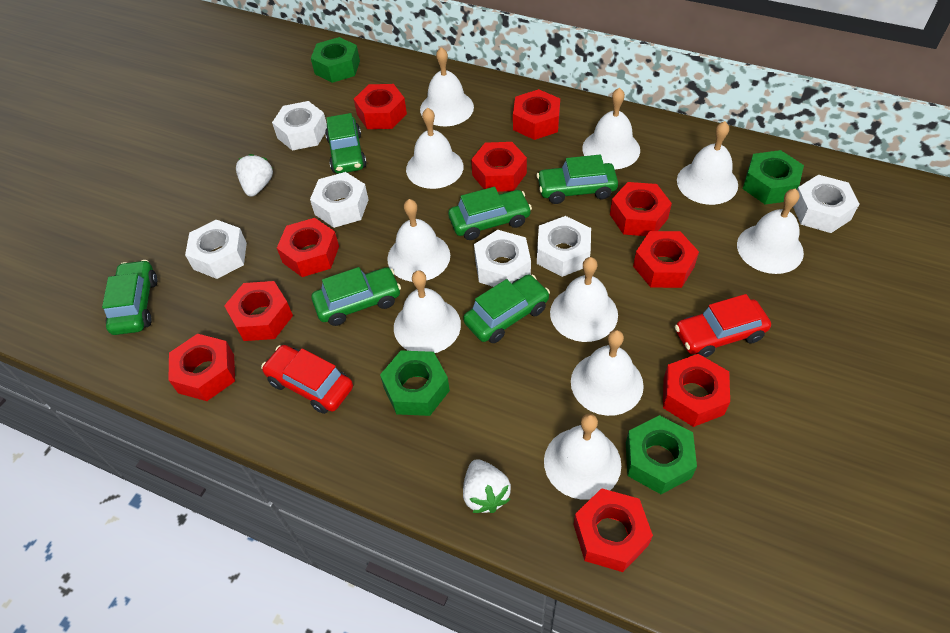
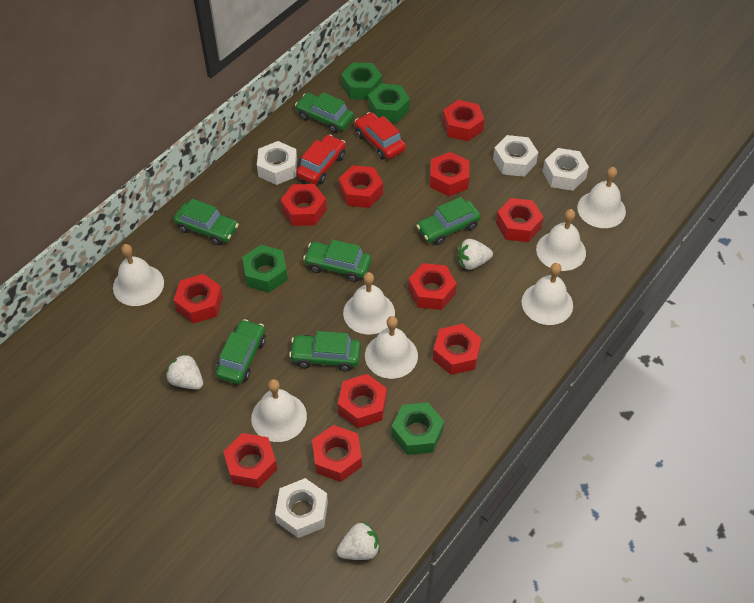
red nut: [168,334,235,401] [224,281,293,341] [277,218,339,277] [354,84,407,129] [471,142,527,192] [513,89,560,140] [573,488,653,572] [610,182,672,236] [633,231,699,288] [663,354,730,427] = 10 -> [174,274,223,324] [223,433,277,488] [280,184,327,226] [312,425,362,482] [338,374,387,428] [339,165,383,208] [408,263,457,310] [430,152,469,196] [433,324,482,375] [442,100,484,141] [496,198,543,242] = 11
white bell: [387,199,450,282] [394,270,461,353] [406,108,463,189] [420,47,474,126] [544,413,621,500] [550,257,618,342] [571,330,644,416] [582,87,640,170] [677,121,738,205] [737,189,804,274] = 10 -> [113,244,164,306] [251,379,307,442] [343,272,395,335] [365,316,418,379] [522,263,573,325] [536,209,586,271] [577,167,626,228] = 7
white nut: [185,220,247,279] [272,101,327,150] [310,172,369,228] [474,230,531,287] [537,216,591,277] [793,175,859,233] = 6 -> [257,141,297,185] [275,478,328,538] [493,135,538,177] [542,148,589,191] = 4
white strawberry: [236,154,273,197] [463,459,511,513] = 2 -> [166,354,203,389] [337,522,380,560] [457,239,493,270] = 3

